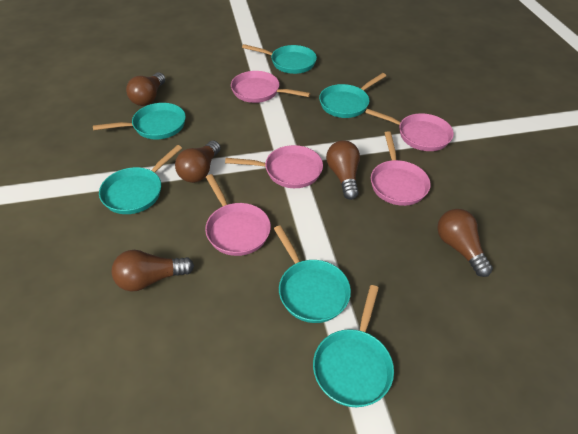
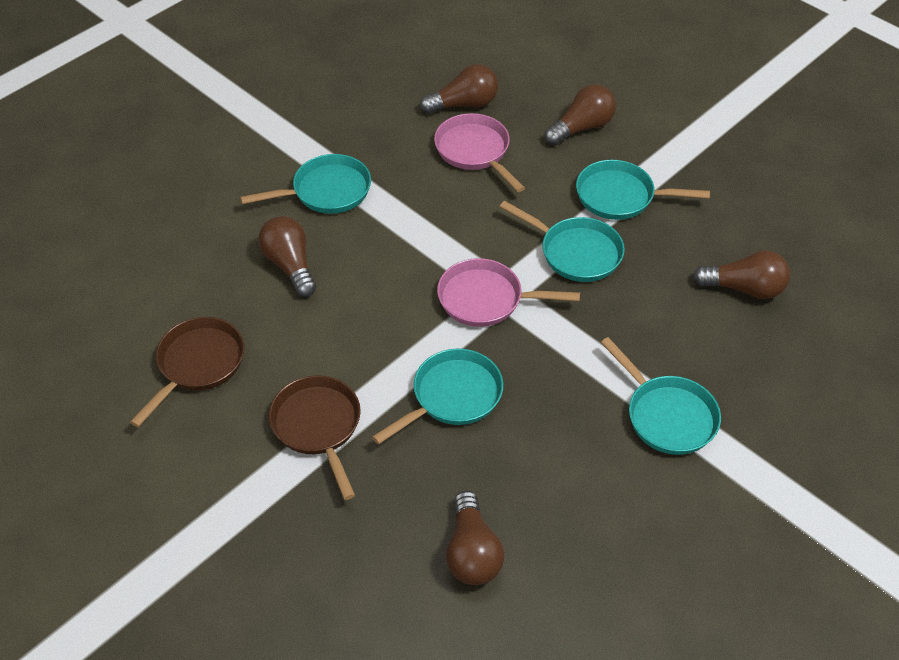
brown pan: none = 0 -> [130,317,244,427] [269,375,361,500] = 2
pink pan: [205,174,271,256] [225,145,323,188] [231,71,310,103] [365,109,454,151] [371,131,431,206] = 5 -> [434,113,525,192] [437,258,580,327] = 2
turquoise pan: [93,103,186,139] [99,145,182,214] [242,44,317,74] [274,226,351,323] [313,285,394,407] [319,73,386,118] = 6 -> [240,154,371,214] [372,349,503,445] [500,201,625,282] [576,160,710,220] [601,337,721,455] = 5

